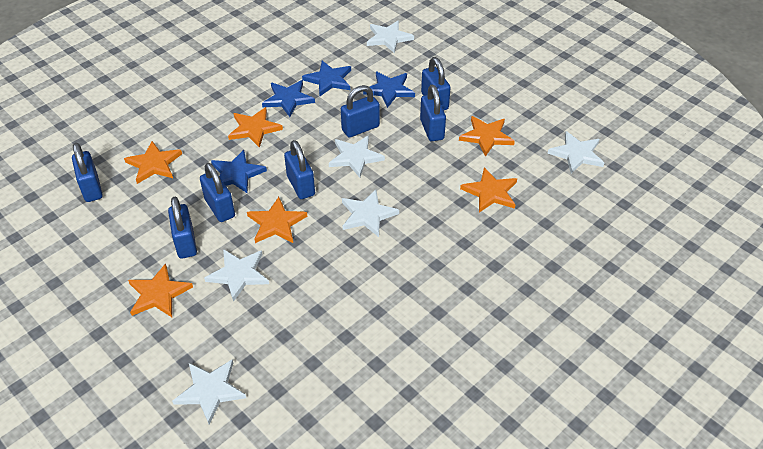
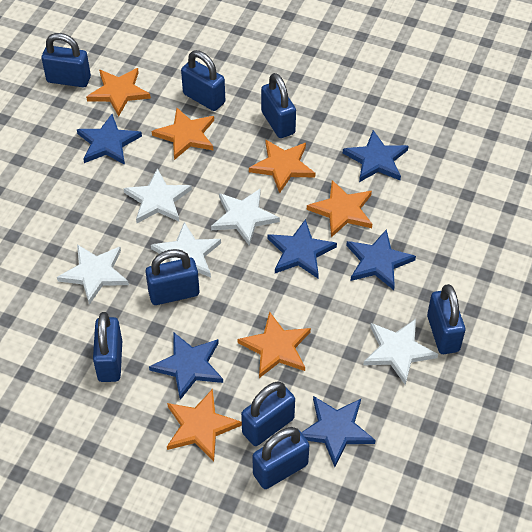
blue padlock: [72,143,103,202] [168,197,197,259] [200,163,235,222] [284,140,315,199] [341,85,380,137] [420,85,446,141] [421,57,451,110] = 7 -> [42,33,91,87] [93,312,122,382] [146,249,199,305] [181,50,225,111] [241,382,295,446] [252,427,309,489] [261,73,296,138] [427,284,465,354] = 8
blue star: [211,150,267,194] [262,80,315,117] [302,61,351,96] [363,72,415,108] = 4 -> [77,114,142,165] [149,332,223,400] [267,219,337,278] [301,396,376,467] [343,130,409,182] [346,229,416,290] = 6
white star: [172,359,246,424] [204,249,269,302] [329,135,385,178] [342,189,399,237] [367,21,414,53] [547,131,604,173] = 6 -> [57,244,129,305] [123,168,192,223] [151,222,221,278] [211,188,280,245] [363,319,438,385] = 5

